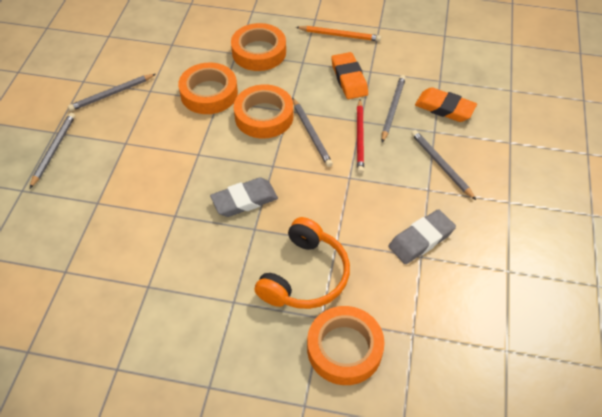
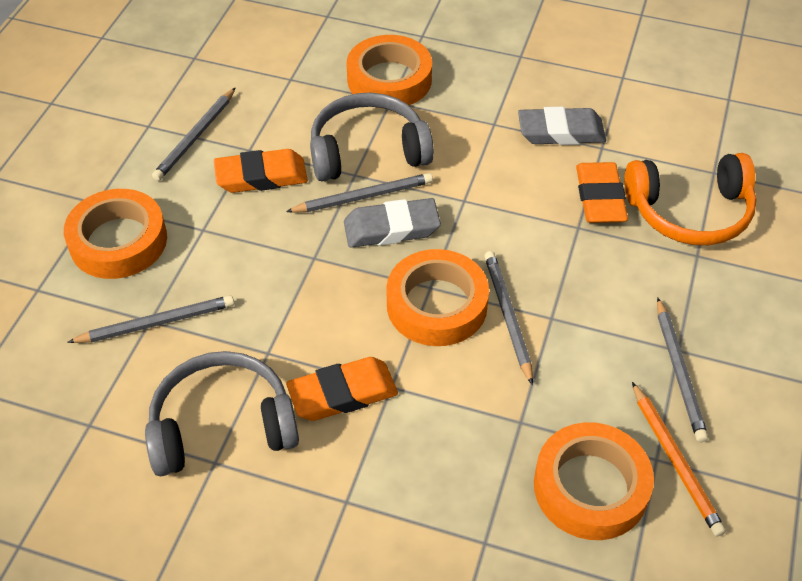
grey headphones: none = 0 -> [145,351,299,476] [310,93,434,181] = 2
orange eraser: [331,52,368,99] [415,87,477,122] = 2 -> [214,149,308,193] [286,357,398,421] [576,162,628,223] = 3
red pencil: [357,99,364,174] = 1 -> none = 0

